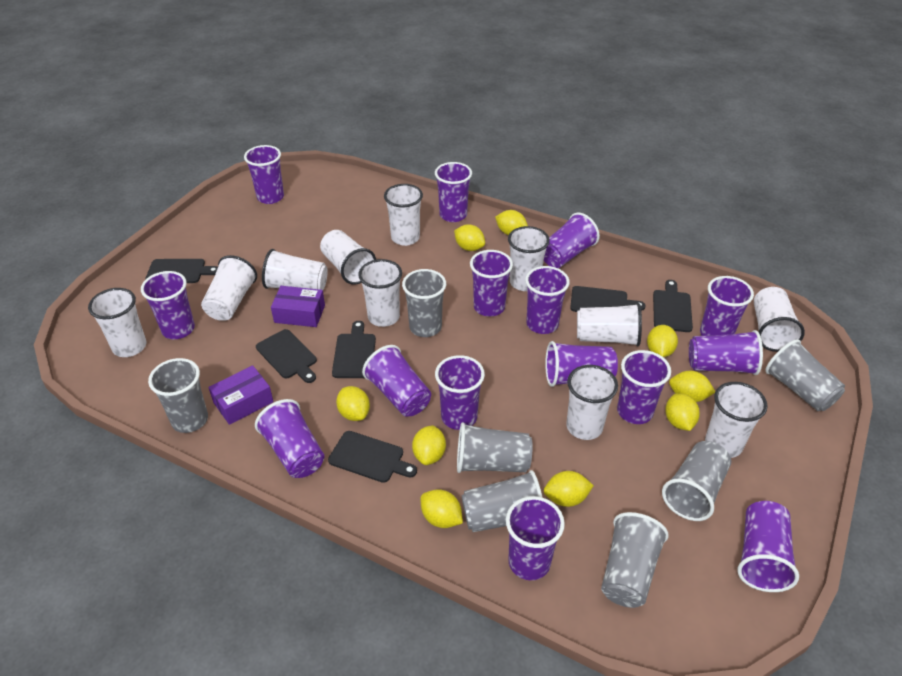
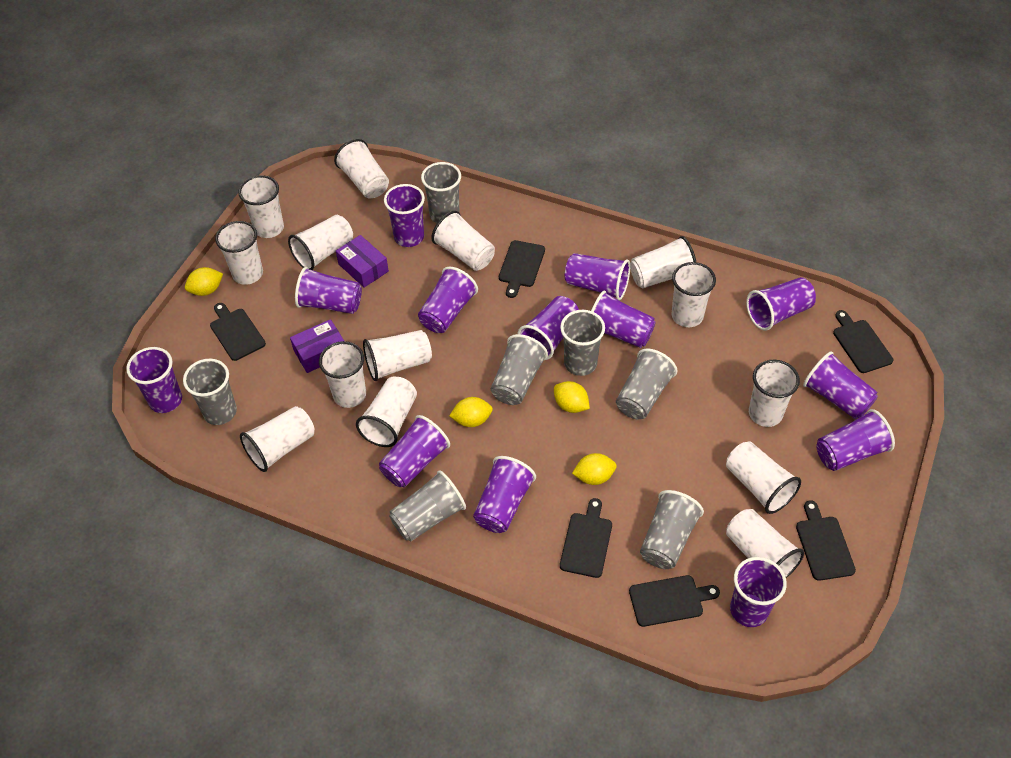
purple cup: [141,271,195,339] [244,145,284,204] [255,399,325,478] [362,345,431,417] [435,162,472,222] [435,355,485,430] [470,250,513,316] [506,496,565,580] [525,266,570,334] [544,212,600,268] [545,341,618,387] [617,350,671,424] [689,330,763,375] [700,276,754,336] [737,501,799,592] = 15 -> [126,347,182,413] [295,267,362,314] [379,415,450,487] [384,184,425,247] [418,267,478,333] [473,456,536,533] [518,296,579,360] [565,253,630,300] [591,291,656,348] [730,557,787,627] [746,277,816,331] [803,351,878,419] [817,409,895,471] = 13
white cup: [88,288,146,357] [201,255,257,320] [262,249,328,290] [320,230,376,285] [358,259,402,327] [384,184,423,246] [508,226,550,291] [566,365,618,440] [577,303,642,347] [705,382,768,458] [754,287,805,352] = 11 -> [215,221,263,285] [238,175,284,238] [240,406,315,472] [288,215,353,270] [319,341,366,408] [334,139,389,198] [356,377,417,447] [363,330,432,381] [431,211,495,271] [630,236,696,288] [672,262,716,327] [726,441,801,514] [726,509,804,578] [749,360,800,427] = 14
yellow lemon: [336,386,370,421] [412,425,446,465] [420,489,463,528] [454,224,485,251] [495,210,528,235] [544,471,594,507] [647,325,678,357] [665,393,700,431] [669,371,715,402] = 9 -> [185,267,223,296] [449,397,493,427] [554,381,590,413] [572,453,617,485] = 4

